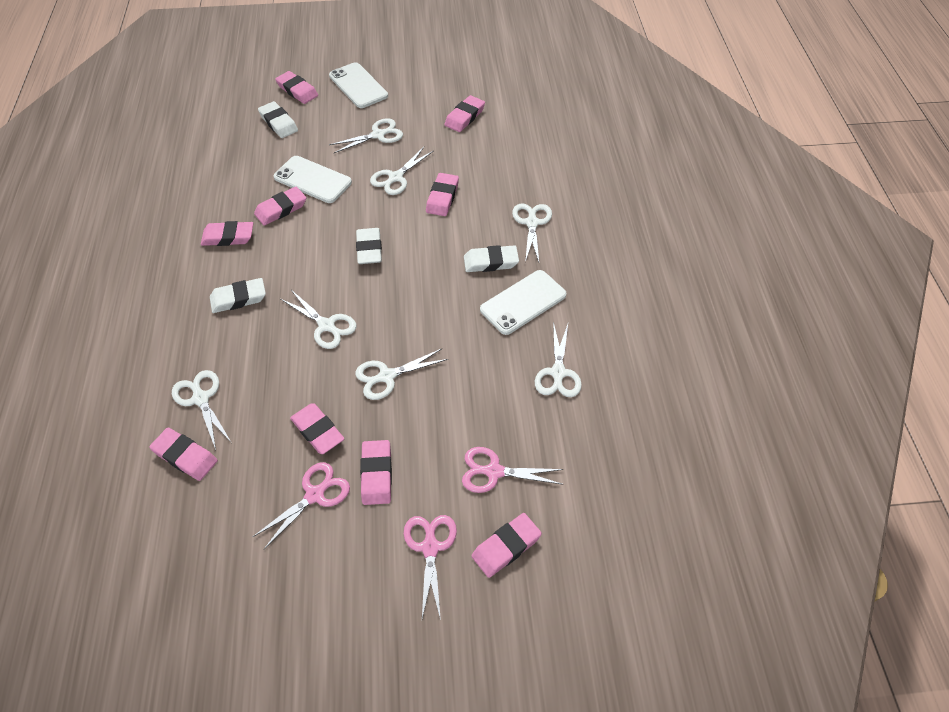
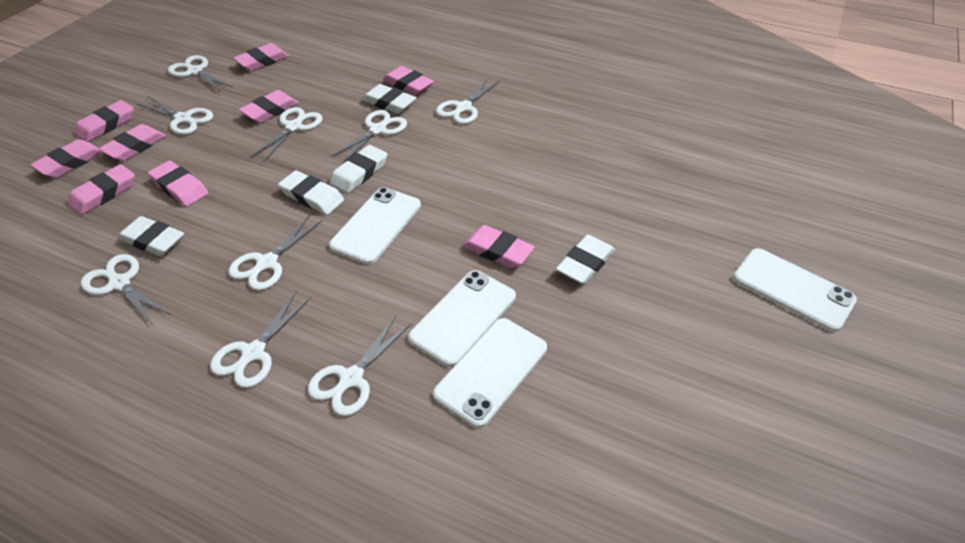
pink scissors: [253,462,350,549] [404,515,457,620] [462,447,564,493] = 3 -> none = 0
white eraser: [210,278,266,313] [258,101,298,138] [356,228,382,264] [464,245,519,272] = 4 -> [118,216,184,256] [278,170,344,215] [330,145,387,193] [362,84,417,114] [556,235,615,284] = 5
white phone: [274,156,352,203] [329,62,388,108] [480,270,567,335] = 3 -> [329,187,421,264] [408,270,516,367] [433,318,547,428] [733,248,857,332] = 4
white scissors: [172,370,231,450] [281,290,357,349] [329,118,403,153] [355,348,448,400] [370,147,433,195] [512,204,552,262] [535,322,582,397] = 7 -> [81,254,171,325] [137,96,213,135] [168,55,233,92] [210,291,312,388] [228,215,323,291] [250,107,323,163] [308,316,412,416] [330,110,407,164] [436,78,500,124] = 9

